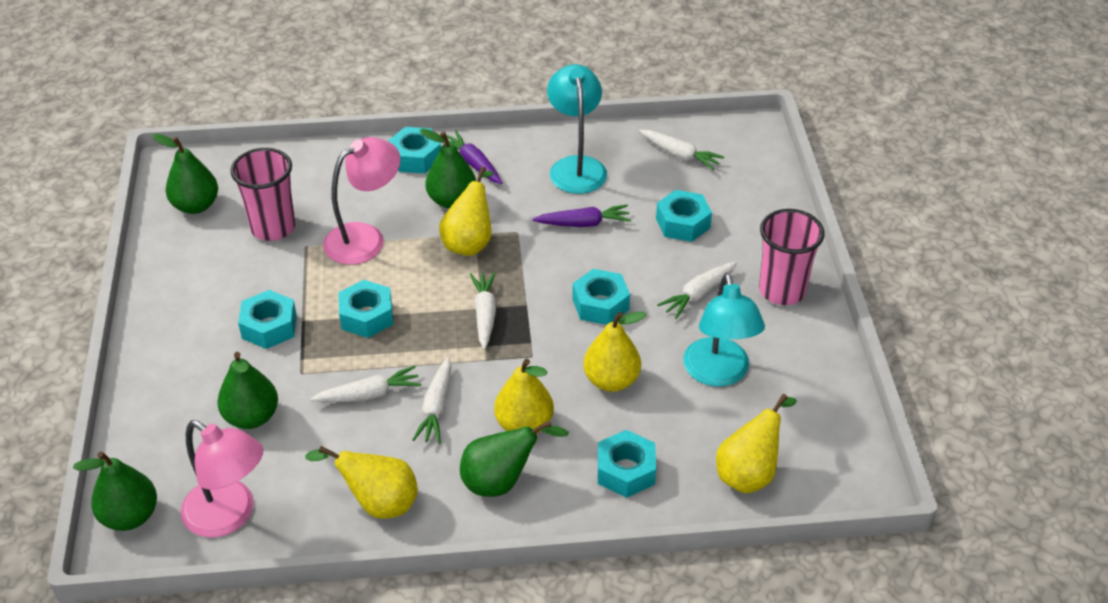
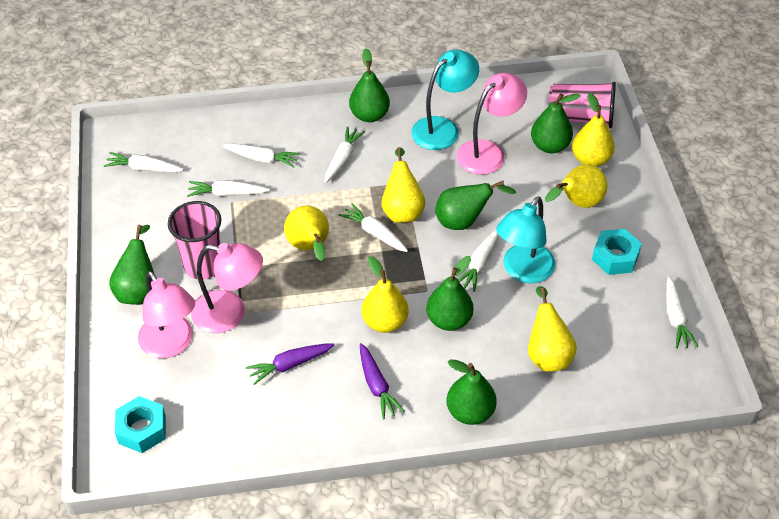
green pear: [73,451,157,531] [152,134,218,214] [217,352,278,429] [420,129,476,208] [460,420,569,497] = 5 -> [109,225,154,305] [349,48,390,122] [426,256,474,331] [435,181,516,230] [447,359,497,425] [531,93,581,153] = 6
pink lamp: [181,420,263,538] [323,137,401,265] = 2 -> [138,271,195,358] [191,243,263,333] [456,73,527,175] = 3
turquoise nut: [238,290,297,349] [338,280,393,338] [388,127,441,174] [572,269,630,325] [598,430,656,498] [656,190,712,242] = 6 -> [115,396,166,453] [592,229,642,275] = 2
white carrot: [310,366,421,402] [412,357,451,444] [470,272,496,350] [639,130,724,170] [657,261,737,319] = 5 -> [104,152,183,173] [187,180,269,197] [222,143,300,168] [325,126,365,183] [339,203,408,252] [458,230,499,292] [666,276,698,349] = 7
yellow pear: [305,446,418,519] [439,166,494,256] [494,358,554,434] [583,312,647,392] [716,394,797,494] = 5 -> [284,206,329,261] [362,256,408,333] [382,147,425,223] [528,286,577,372] [545,164,607,208] [572,93,615,167] = 6

